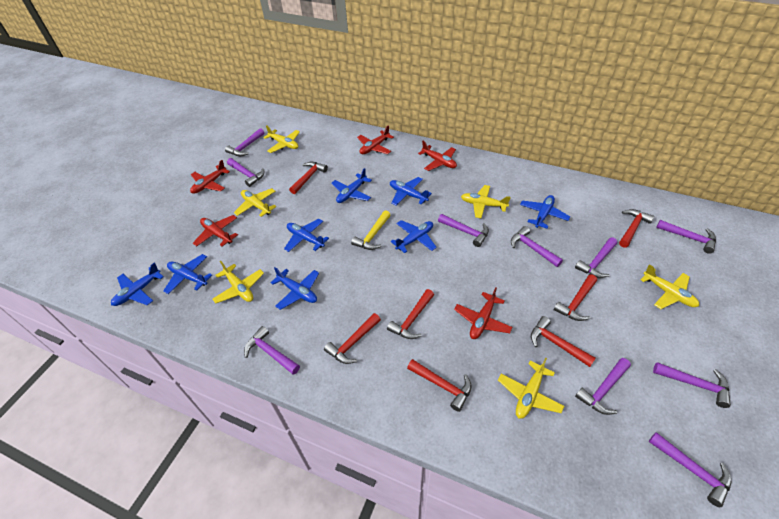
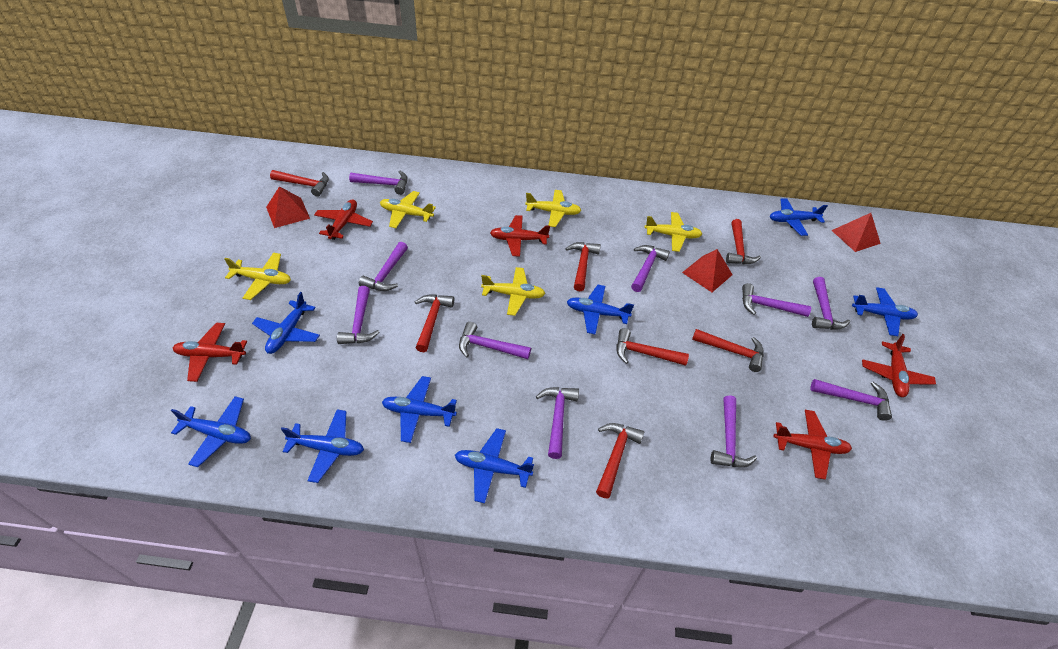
red pyramid: none = 0 -> [266,186,310,228] [682,249,733,292] [831,213,881,252] = 3
yellow hammer: [351,210,391,250] = 1 -> none = 0
yellow plane: [212,261,264,303] [234,188,277,217] [263,125,300,153] [461,185,511,218] [498,358,564,419] [641,264,699,309] = 6 -> [224,253,291,300] [380,191,436,228] [481,267,546,316] [525,190,582,227] [644,212,702,252] = 5

